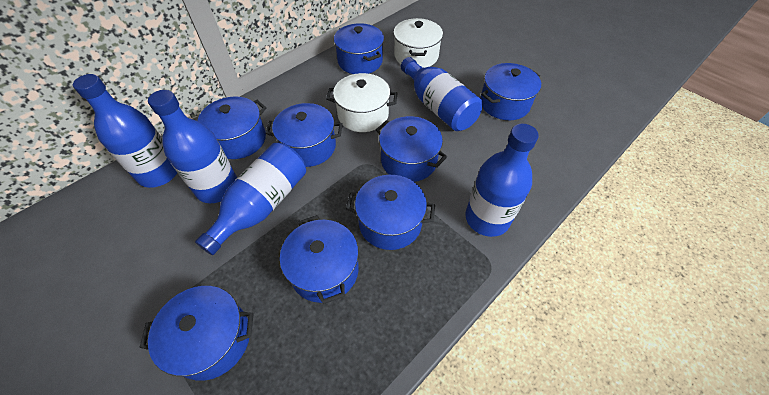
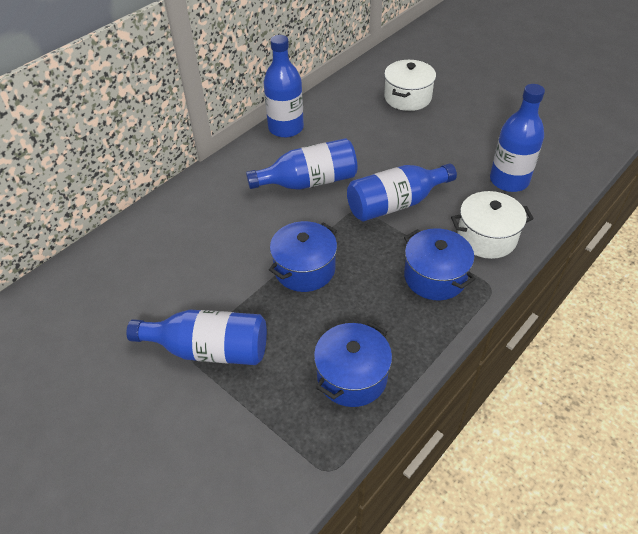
blue pot: [140,286,254,381] [197,96,266,159] [265,103,343,167] [280,215,359,304] [334,23,384,74] [346,175,435,250] [376,116,447,182] [480,63,541,120] = 8 -> [269,221,337,292] [314,322,392,407] [404,228,476,300] = 3

